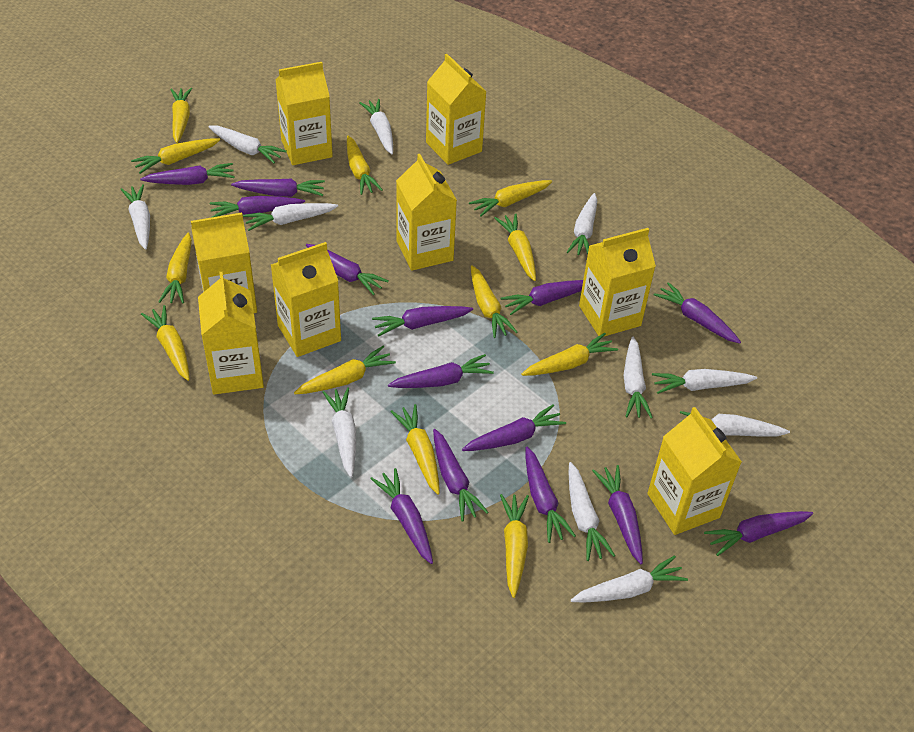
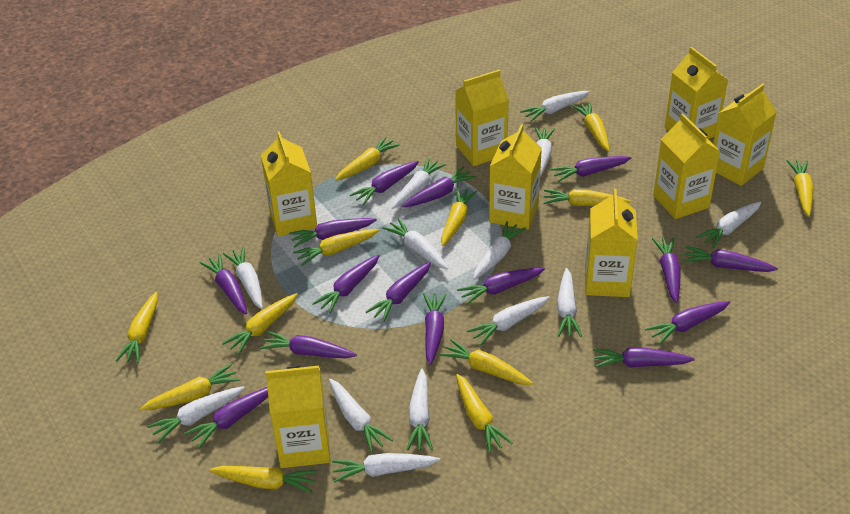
purple carrot: [140,163,235,185] [210,196,305,217] [231,179,325,197] [306,244,389,295] [370,468,433,564] [372,306,473,337] [388,354,494,388] [433,429,489,522] [462,404,566,451] [501,280,583,315] [525,446,576,543] [592,465,643,564] [654,282,741,343] [704,511,813,556] = 14 -> [184,387,268,449] [200,254,247,314] [260,331,357,358] [289,218,377,247] [312,255,380,314] [350,161,419,205] [366,262,431,322] [402,167,476,208] [423,293,447,365] [457,268,545,305] [550,156,631,182] [593,348,695,368] [645,301,730,345] [652,237,681,303] [683,246,778,272] = 15
white carrot: [120,184,150,250] [208,126,287,163] [243,203,338,231] [323,387,356,477] [359,99,393,154] [567,193,597,255] [569,462,615,561] [571,555,688,603] [624,337,653,418] [652,369,757,394] [680,411,790,436] = 11 -> [147,386,245,443] [223,247,263,309] [329,379,393,452] [332,453,440,482] [382,218,448,270] [392,158,446,209] [406,369,433,451] [467,296,550,345] [473,221,526,280] [520,91,590,122] [535,127,555,177] [557,268,582,337] [696,202,761,248] = 13

